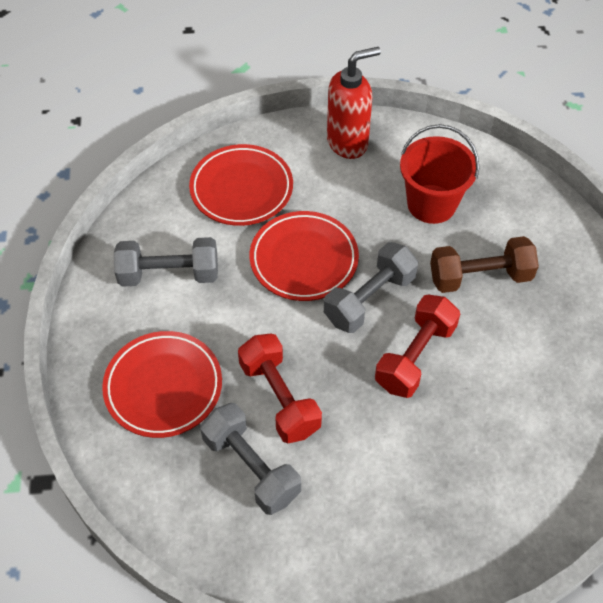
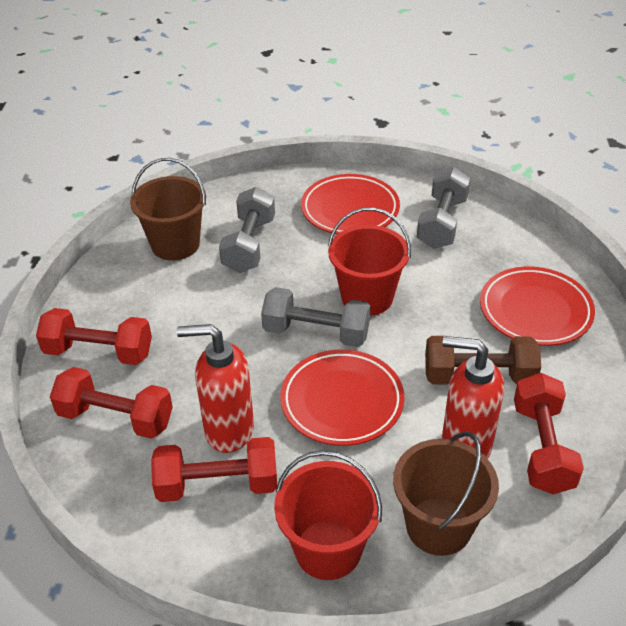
brown bucket: none = 0 -> [130,158,206,261] [393,432,499,556] = 2
red bucket: [400,124,479,224] = 1 -> [274,450,382,580] [328,207,411,316] = 2
red dumbbell: [238,333,322,443] [375,295,460,398] = 2 -> [36,308,152,365] [50,367,173,439] [151,437,277,502] [514,373,584,494] = 4
red soap dispenser: [327,47,381,159] = 1 -> [177,324,254,453] [442,336,504,459] = 2

